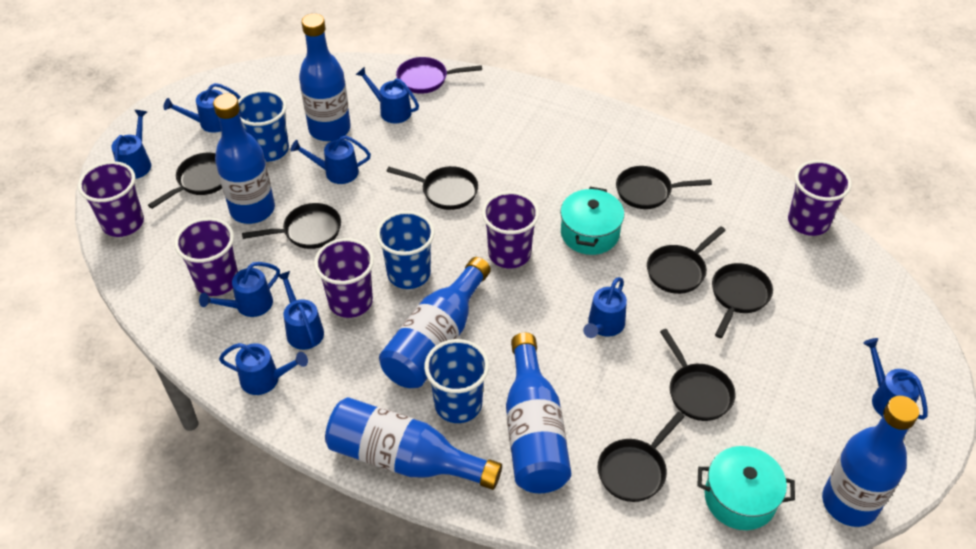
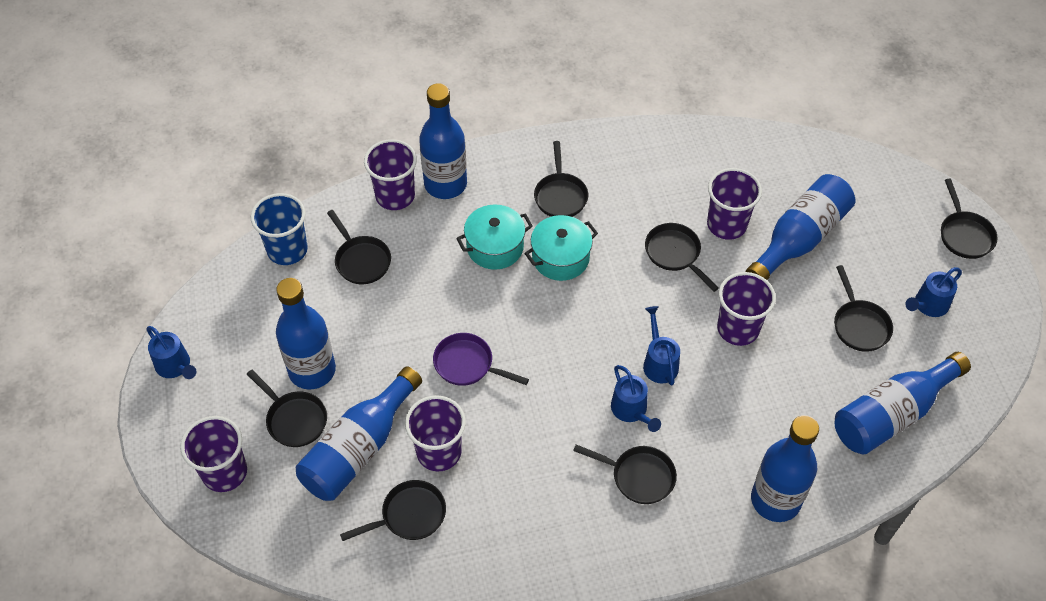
blue cup: [238,90,289,162] [376,211,435,289] [424,339,489,423] = 3 -> [251,193,308,265] = 1
blue watering can: [111,110,151,179] [164,83,240,133] [199,262,280,317] [219,343,308,395] [277,271,324,350] [291,136,371,184] [356,67,419,123] [583,277,627,338] [863,338,928,420] = 9 -> [147,326,196,379] [611,365,661,432] [643,306,680,385] [905,267,962,317] = 4

